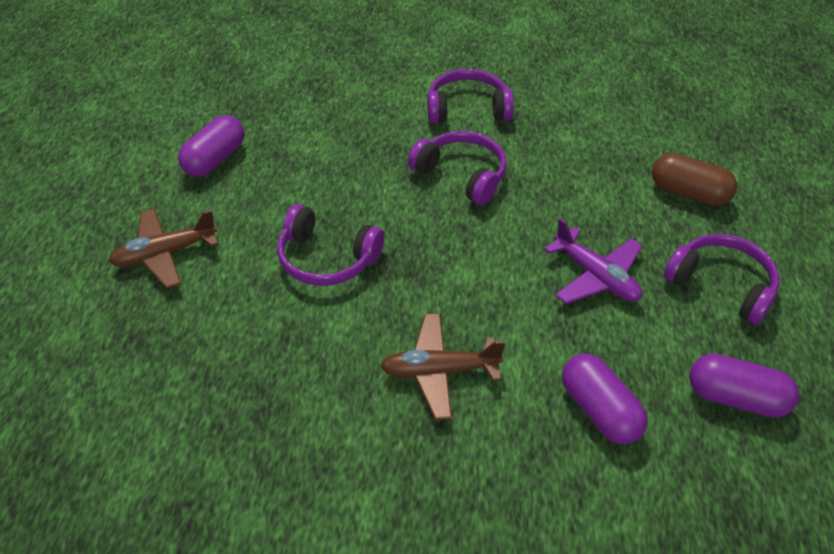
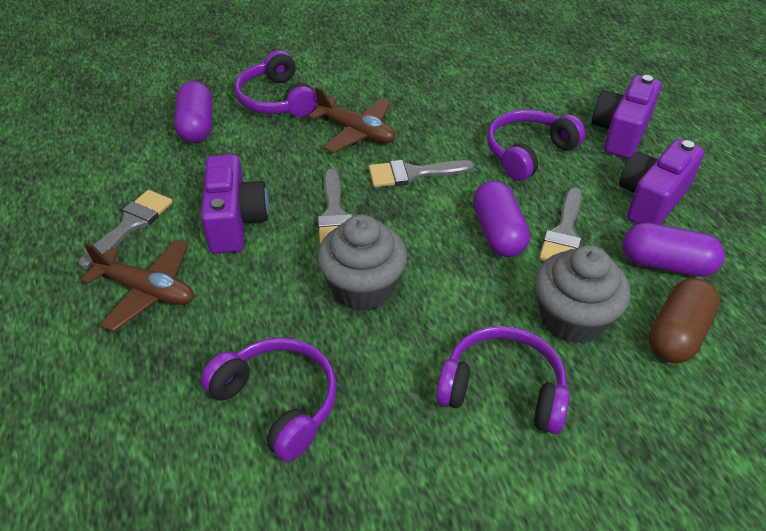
grey brush: none = 0 -> [79,190,173,269] [318,169,352,244] [369,160,474,187] [539,187,582,261] = 4
grey cupcake: none = 0 -> [317,214,408,311] [535,245,630,344] = 2
purple camera: none = 0 -> [201,154,269,254] [591,75,662,159] [619,139,704,225] = 3
purple plane: [544,218,642,304] = 1 -> none = 0

